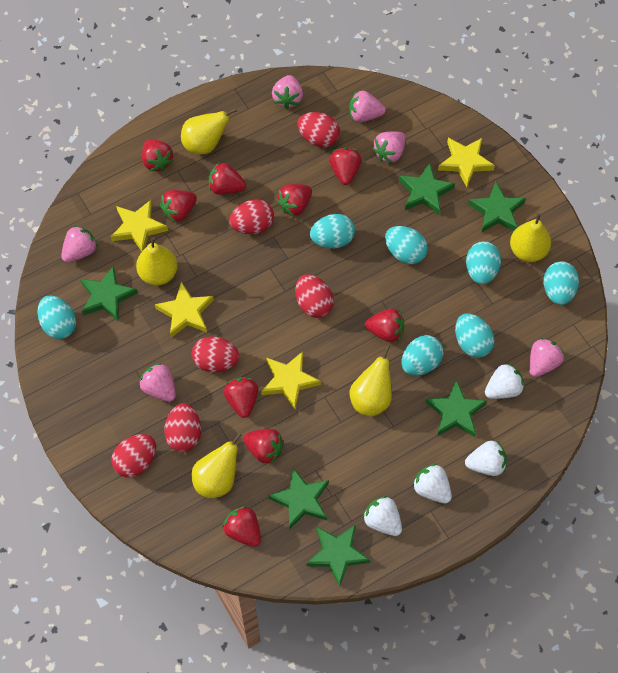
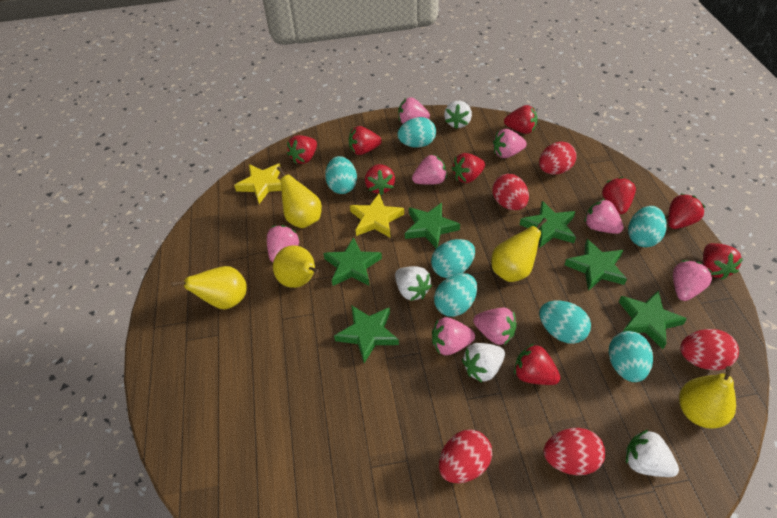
pink strawberry: [61,225,98,263] [139,363,176,402] [272,75,303,109] [349,91,386,122] [372,131,406,163] [529,338,564,377] = 6 -> [267,225,299,262] [398,97,430,124] [412,154,447,185] [432,317,475,355] [473,308,517,345] [493,129,527,158] [584,199,623,234] [673,260,712,301] = 8
red egg: [112,434,156,477] [164,403,201,452] [192,336,239,372] [229,199,274,234] [295,274,334,318] [297,112,340,147] = 6 -> [439,430,492,483] [492,174,529,210] [539,141,577,175] [544,428,605,475] [680,329,739,370] = 5
yellow star: [111,200,168,251] [155,282,214,337] [261,352,321,409] [438,138,495,187] = 4 -> [234,163,282,204] [350,194,404,238] = 2

